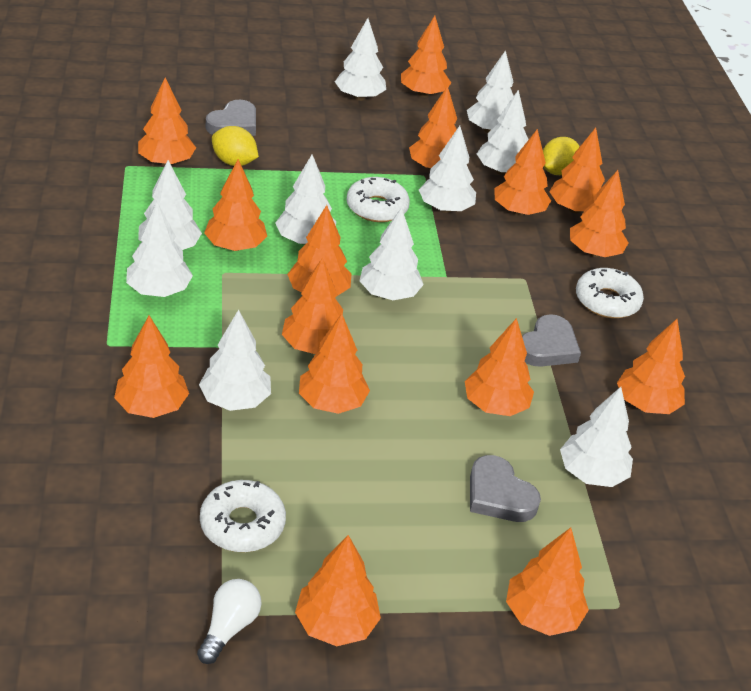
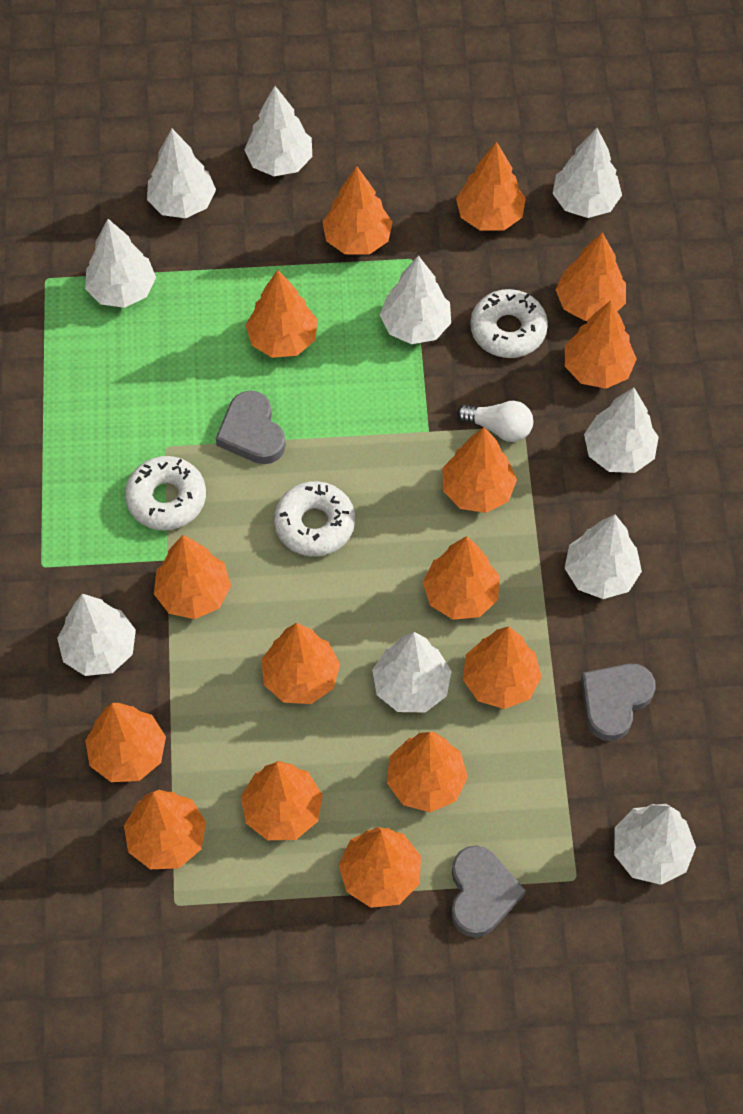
yellow lemon: [212,126,259,166] [543,137,580,175] = 2 -> none = 0

